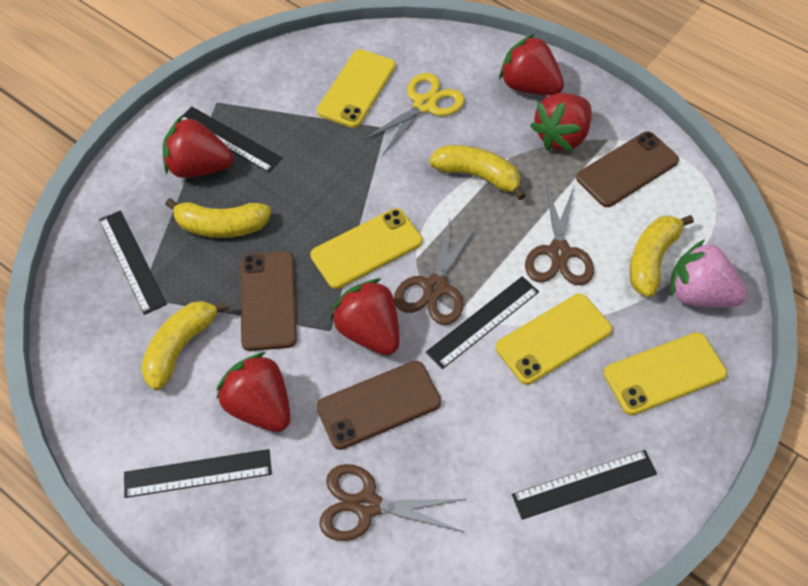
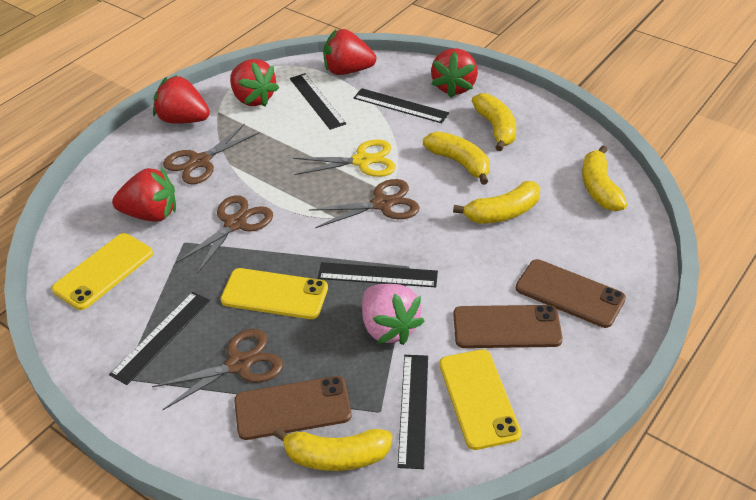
brown scissors: [319,464,467,541] [394,219,477,325] [525,183,594,285] = 3 -> [152,329,283,410] [163,124,260,184] [176,195,273,274] [309,179,420,228] = 4
yellow banana: [141,301,229,391] [165,198,271,238] [429,145,526,200] [630,215,694,297] = 4 -> [273,428,393,471] [423,131,490,185] [453,181,540,224] [472,93,516,151] [582,146,627,211] = 5
yellow phone: [310,208,423,289] [317,49,396,128] [495,294,612,385] [603,332,727,415] = 4 -> [52,233,153,310] [221,268,328,319] [439,349,521,450] = 3

